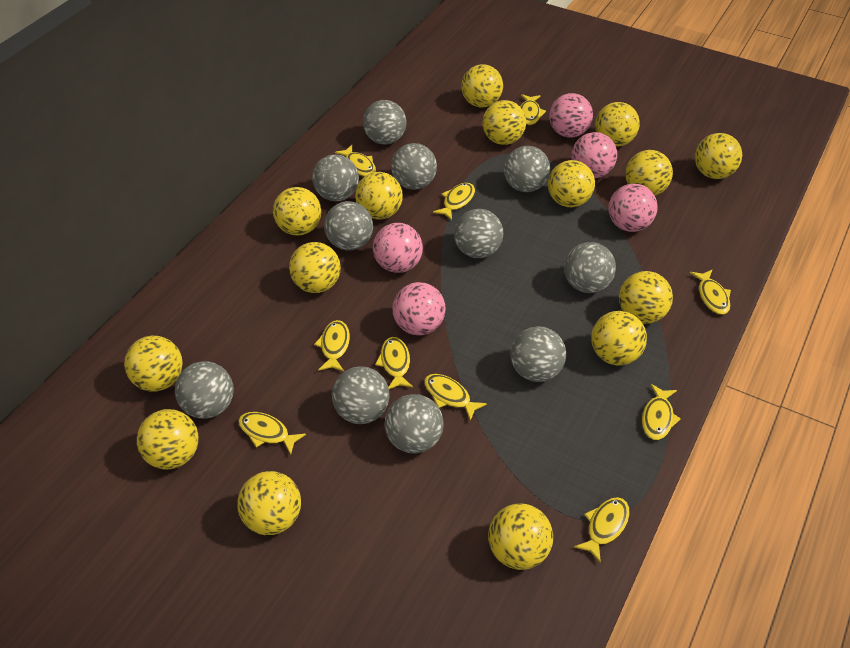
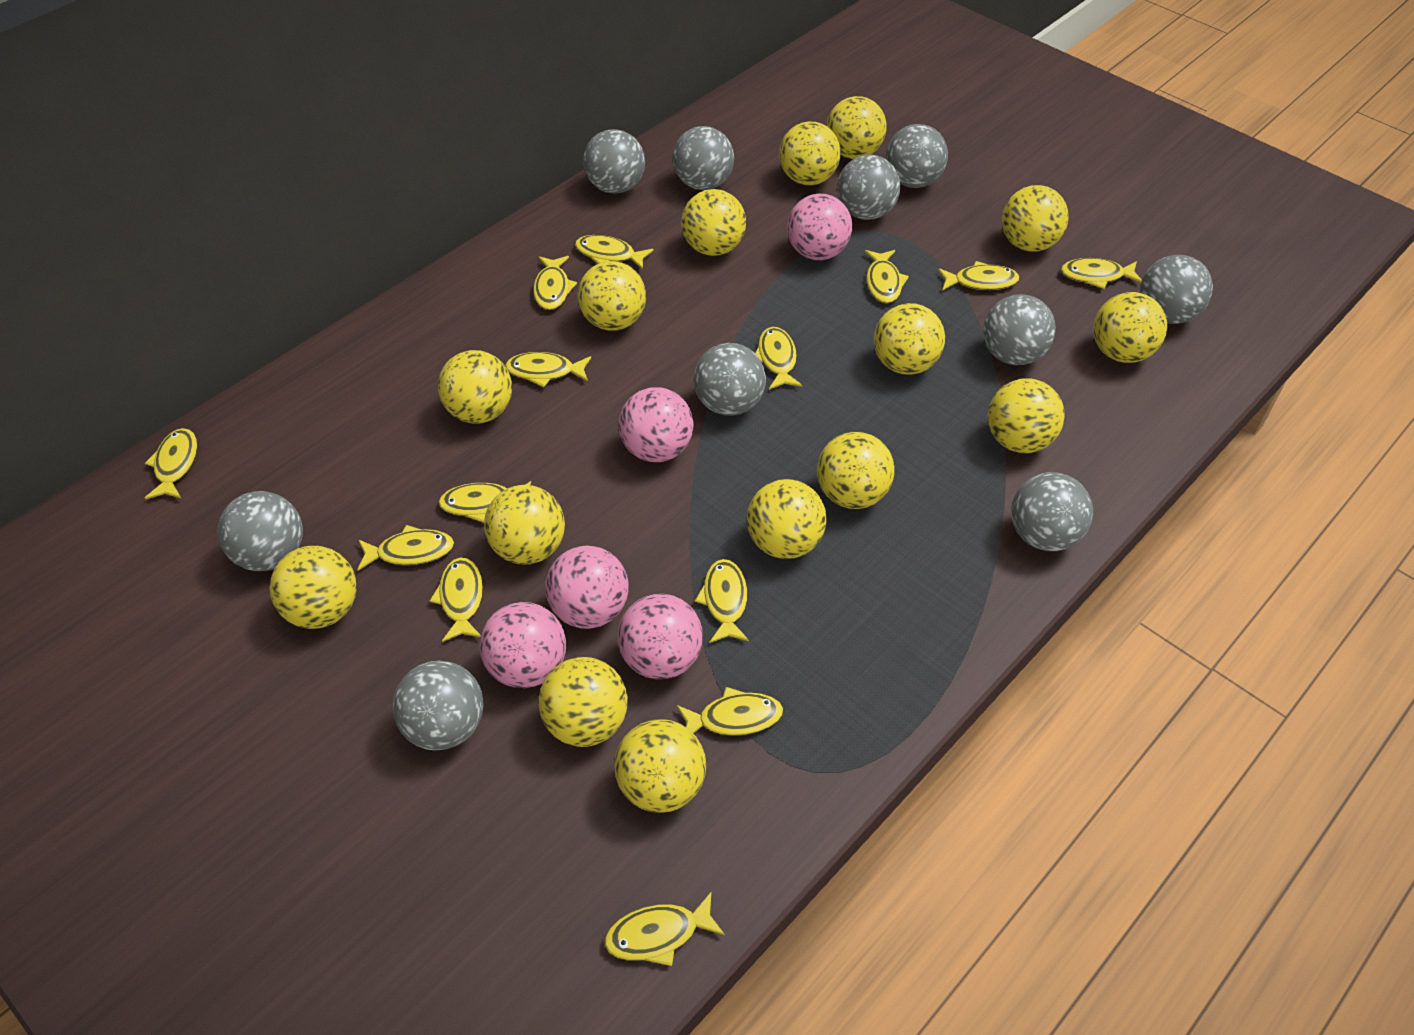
grey ball: [175,361,234,419] [312,154,359,201] [324,201,373,250] [332,366,390,424] [363,100,406,144] [384,394,444,453] [391,143,437,190] [454,209,503,258] [504,146,550,192] [511,326,566,382] [564,242,616,293] = 11 -> [218,491,303,571] [392,661,484,751] [583,129,645,194] [672,126,734,190] [693,343,766,416] [837,155,901,220] [886,124,948,188] [983,294,1056,365] [1011,472,1093,551] [1140,255,1213,324] = 10
yellow fish: [238,412,306,455] [314,320,350,371] [335,145,376,177] [375,337,413,389] [424,374,487,421] [433,183,475,220] [520,94,546,125] [574,497,630,563] [642,384,681,440] [690,269,731,315] = 10 -> [145,428,197,499] [357,525,454,571] [430,558,483,642] [438,481,531,523] [505,352,591,387] [533,256,577,310] [575,235,654,270] [605,892,725,966] [677,687,783,736] [695,559,749,643] [755,327,802,390] [865,250,909,303] [938,261,1019,291] [1061,258,1142,289] = 14

